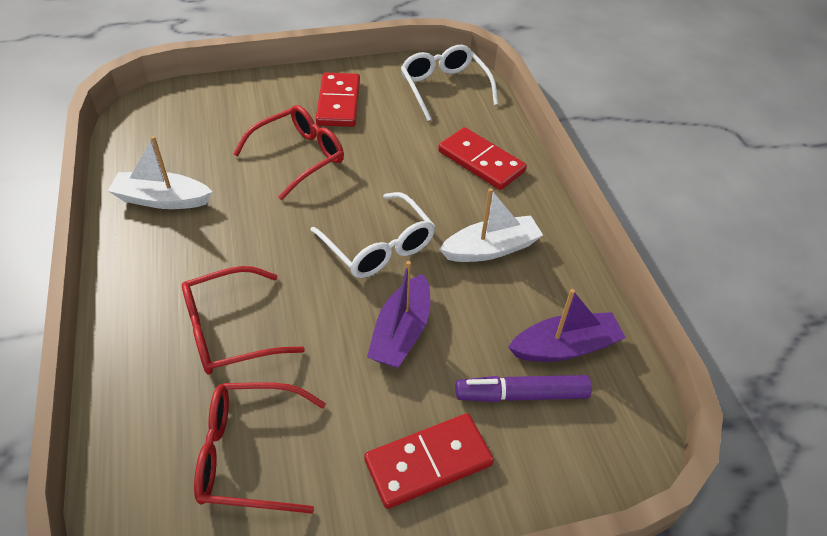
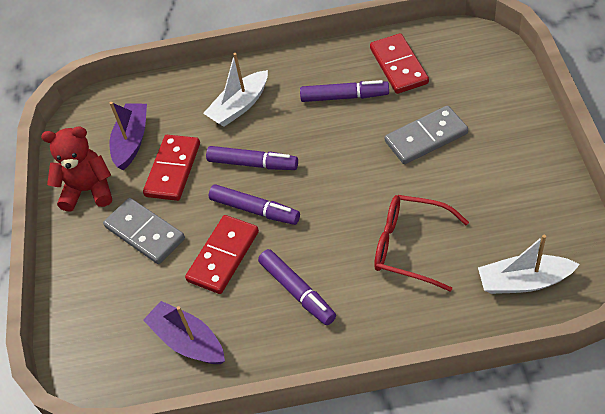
grey domino: none = 0 -> [103,198,185,264] [385,106,468,164] = 2
purple marker: [456,375,592,402] = 1 -> [206,146,298,170] [209,184,300,225] [258,249,336,325] [300,80,389,102] = 4
red glasses: [182,266,305,375] [194,382,326,514] [233,105,344,200] = 3 -> [374,195,469,292] = 1
red teddy bear: none = 0 -> [41,127,112,212] = 1
white glasses: [310,192,435,278] [401,45,498,121] = 2 -> none = 0

